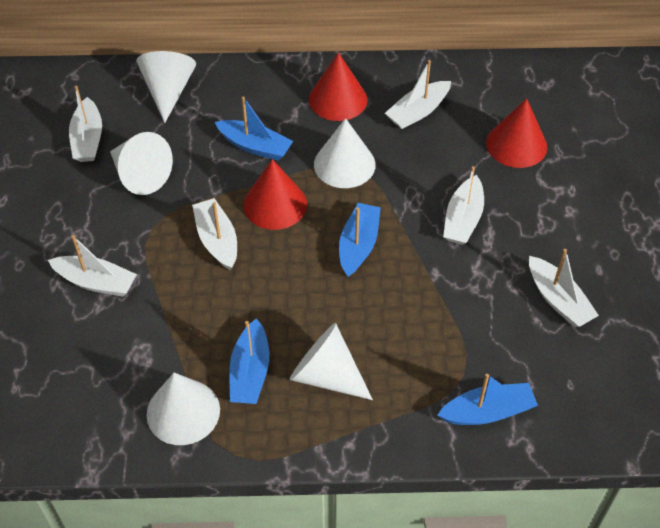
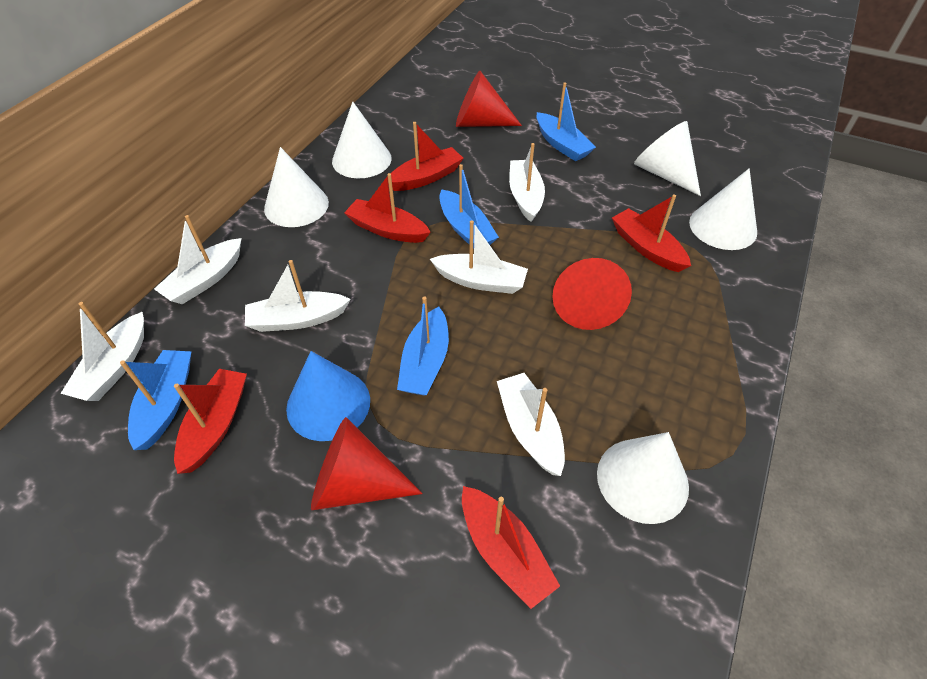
blue cone: none = 0 -> [286,351,370,441] = 1
red boat: none = 0 -> [174,369,247,474] [344,173,431,243] [388,122,464,191] [462,486,560,609] [612,194,691,272] = 5

